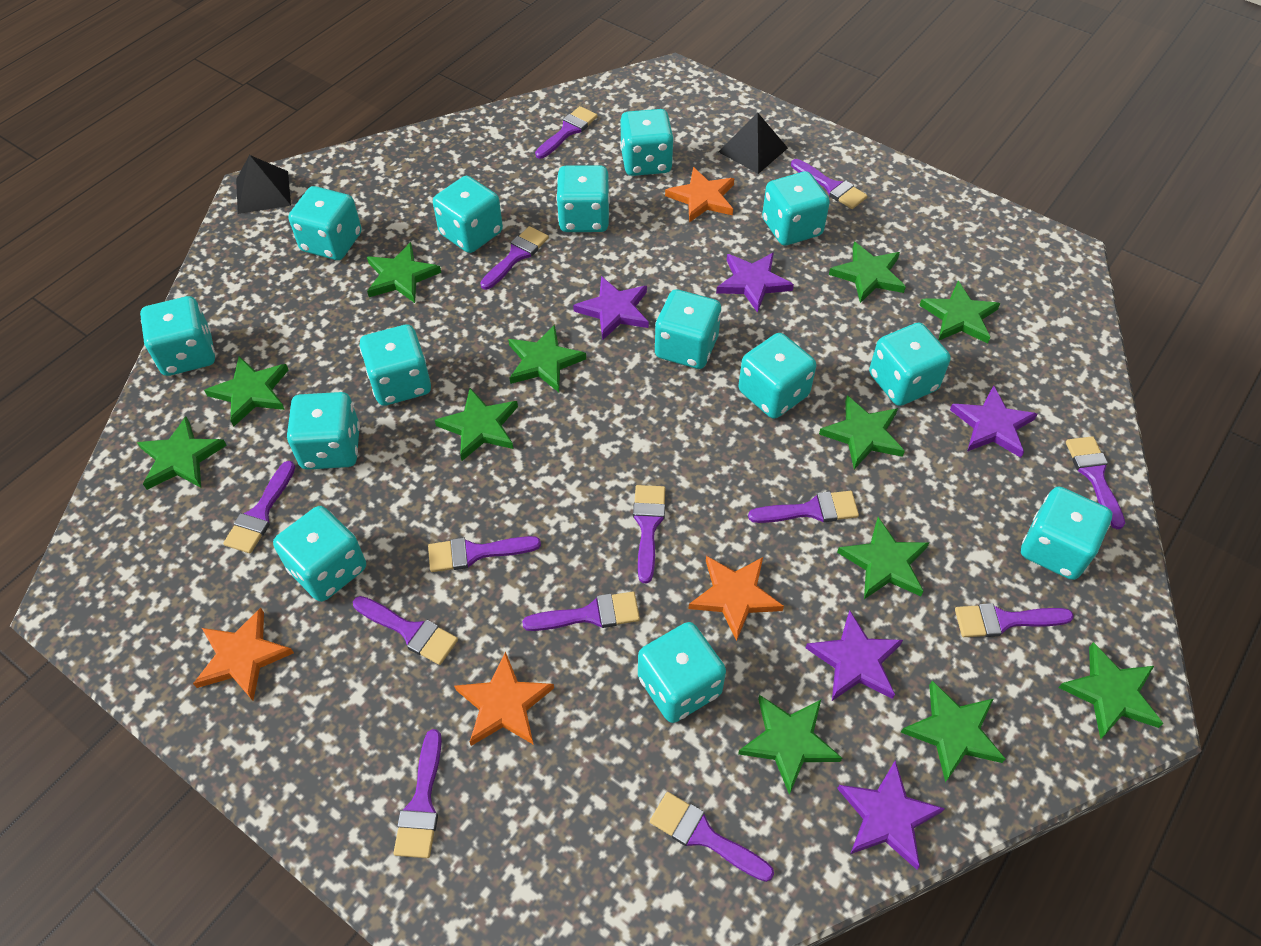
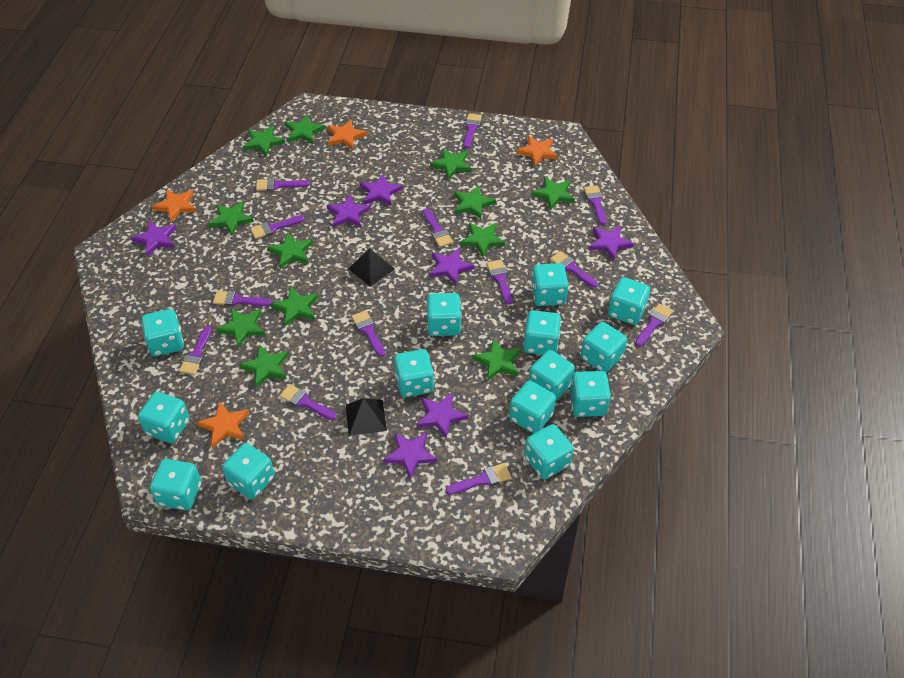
purple star: [573,276,649,341] [716,252,794,313] [806,611,903,701] [837,760,945,870] [950,385,1037,458] = 5 -> [131,221,176,256] [327,194,371,227] [360,174,403,206] [383,432,437,479] [417,393,468,438] [429,248,475,285] [589,225,634,260] = 7

